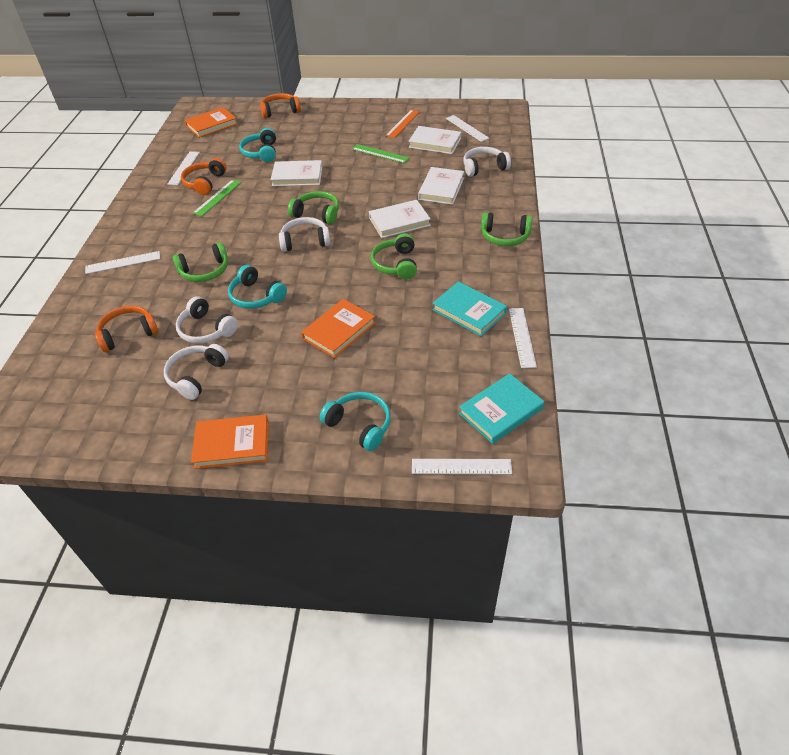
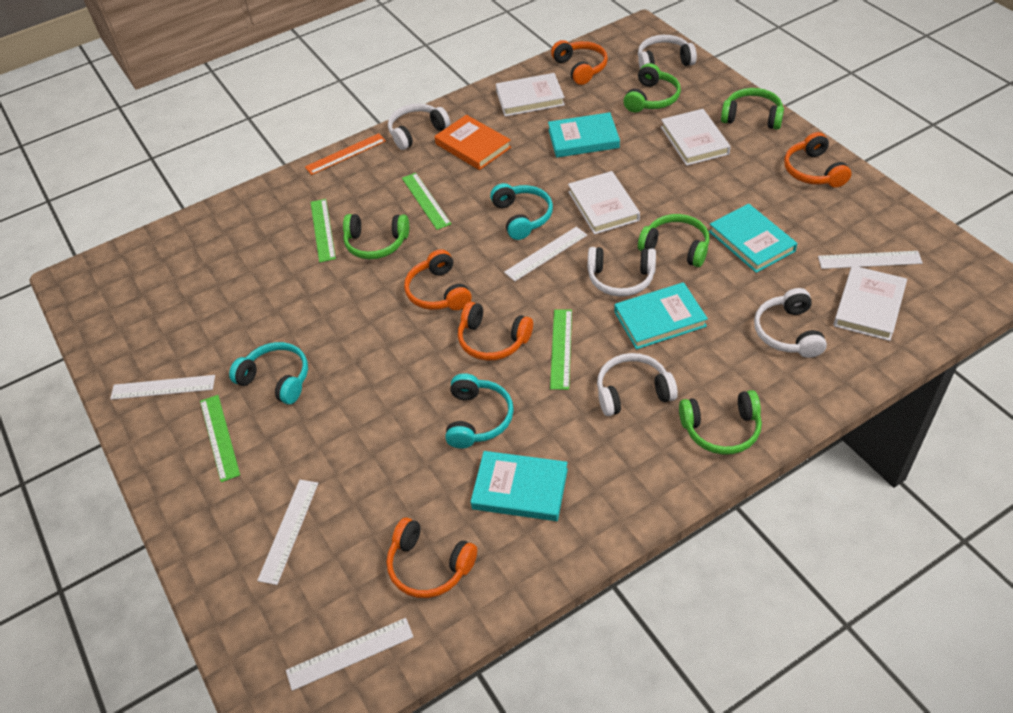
green headphones: [173,242,228,282] [288,191,339,224] [371,233,417,279] [481,212,532,246] = 4 -> [343,214,409,259] [623,63,681,113] [638,214,710,267] [679,390,762,455] [721,88,784,130] = 5
green ruler: [193,179,242,216] [352,144,410,163] = 2 -> [200,395,240,482] [311,199,336,263] [402,173,451,230] [550,309,572,390] = 4
orange book: [185,107,237,138] [191,415,269,469] [301,299,376,358] = 3 -> [435,115,511,170] = 1
orange headphones: [95,306,159,352] [181,158,227,195] [260,93,301,118] = 3 -> [387,517,477,598] [404,249,472,310] [458,302,533,361] [551,40,608,85] [784,132,851,188] = 5
turquoise book: [432,281,507,336] [459,373,545,444] = 2 -> [471,451,568,521] [548,112,620,158] [614,282,708,349] [709,204,797,273] = 4
white headphones: [164,344,229,400] [176,296,238,344] [279,217,330,252] [463,147,511,177] = 4 -> [388,104,450,150] [588,247,656,296] [597,353,678,416] [638,35,697,69] [754,288,827,358] = 5

